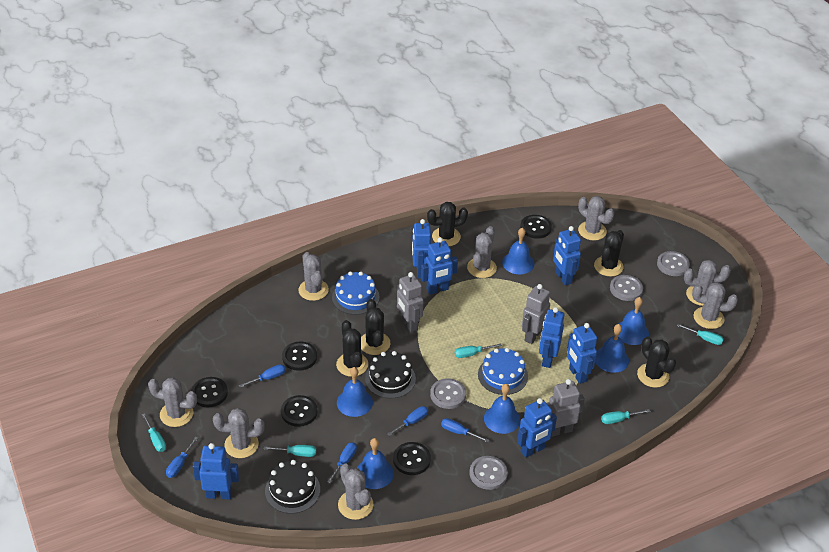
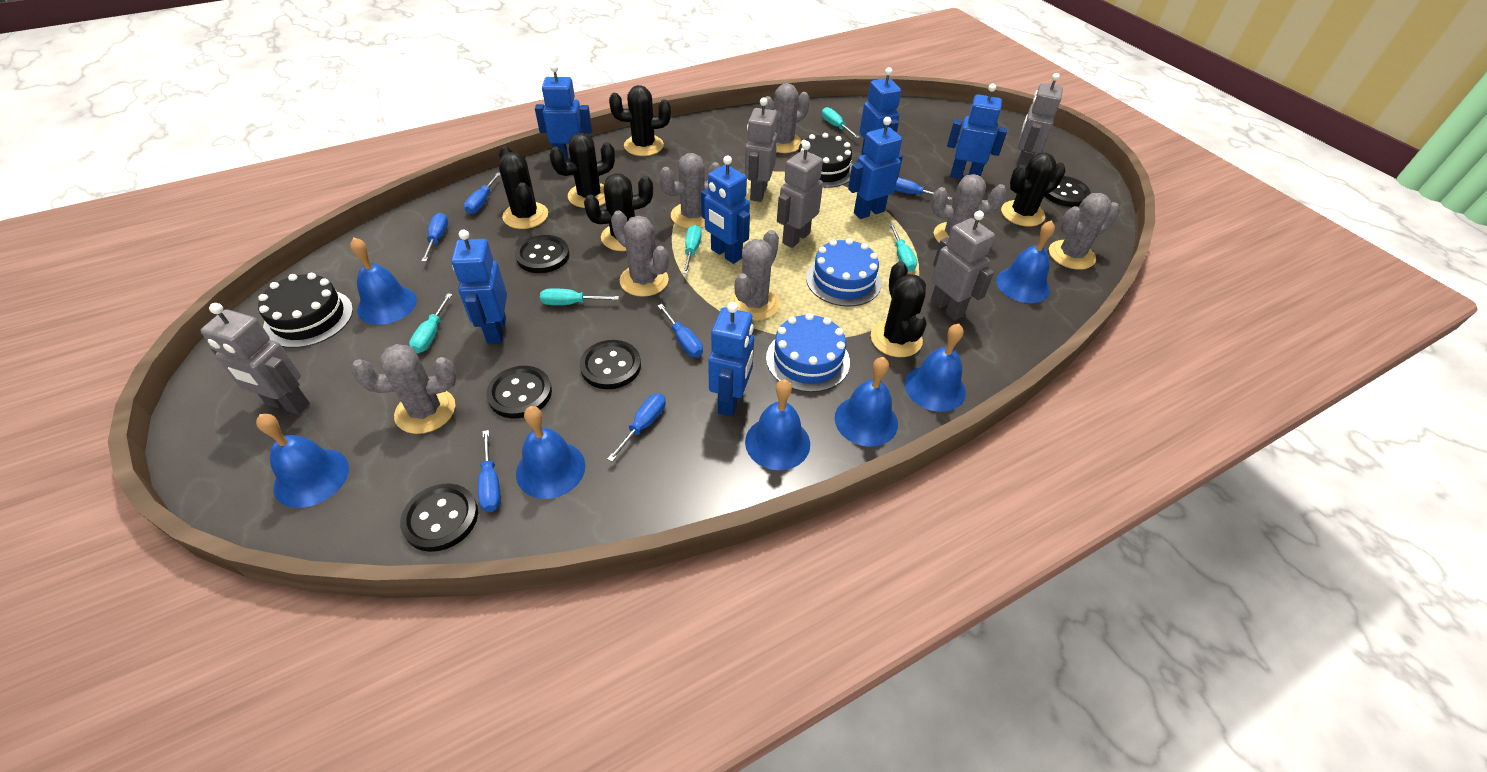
black cactus: [336,320,368,377] [361,299,390,355] [427,202,468,246] [594,230,624,277] [637,337,676,388] = 5 -> [499,146,548,229] [549,133,615,208] [584,173,653,251] [609,85,671,156] [871,261,927,357] [1001,153,1066,227] = 6
blue bell: [337,367,373,417] [357,438,394,489] [484,384,520,434] [502,228,534,274] [595,324,629,373] [618,297,649,345] = 6 -> [256,414,349,508] [350,238,417,325] [516,406,585,499] [745,379,810,470] [835,357,898,447] [905,324,966,412] [996,220,1055,303] = 7
blue screwdriver: [166,437,198,478] [239,364,286,388] [328,442,357,483] [387,406,428,436] [441,418,489,442] = 5 -> [422,213,448,262] [464,172,501,214] [478,430,501,512] [607,393,666,462] [657,304,703,357] [895,177,952,200] = 6
grey button: [430,378,466,409] [470,456,508,490] [610,275,643,301] [657,251,690,276] = 4 -> none = 0
grey cactus: [148,377,197,427] [213,408,265,458] [298,252,329,301] [338,464,374,520] [467,226,497,278] [578,196,614,241] [684,260,731,306] [692,282,738,329] = 8 -> [351,344,456,434] [611,211,669,297] [659,153,721,229] [730,230,780,321] [765,83,810,153] [932,174,1007,243] [1049,193,1119,270] = 7
grey robot: [397,272,423,332] [522,284,550,344] [547,379,585,437] = 3 -> [201,303,310,415] [745,97,777,202] [777,141,823,248] [931,211,995,321] [1016,73,1063,168] = 5

